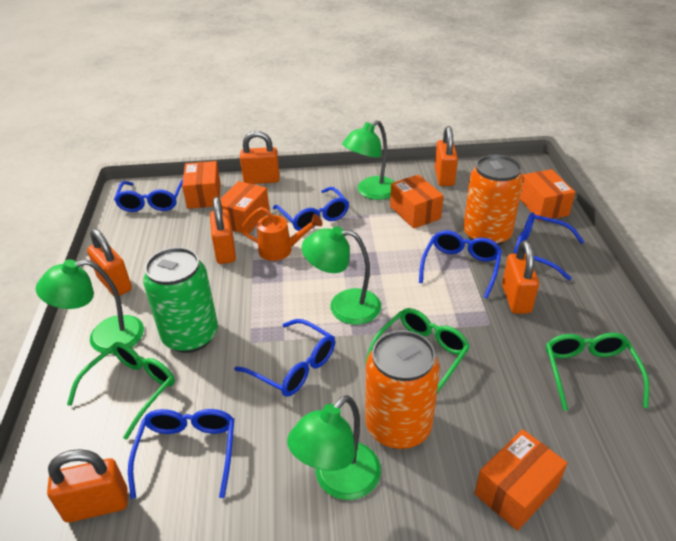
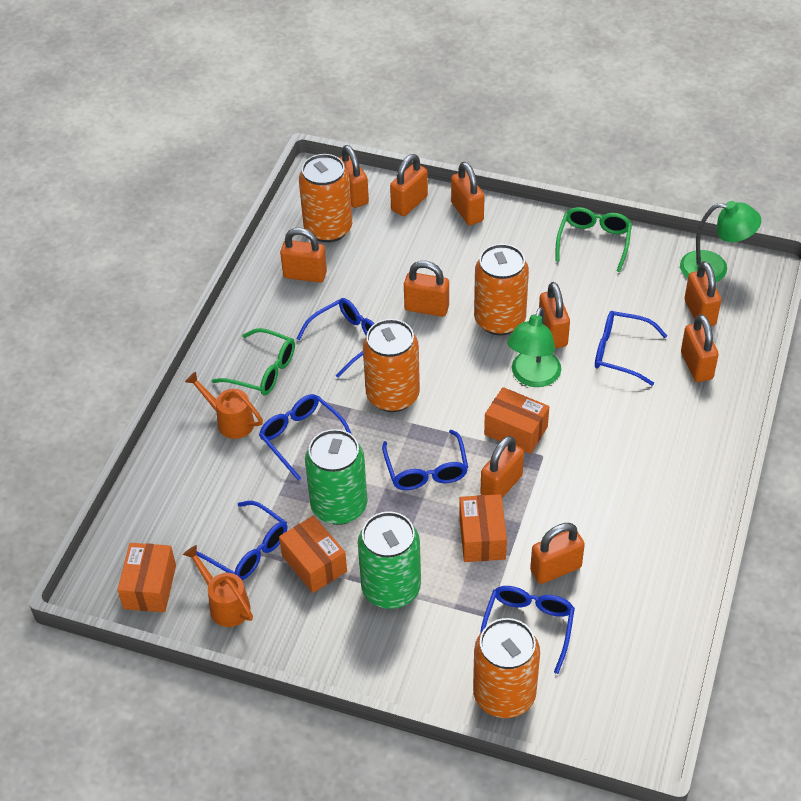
green can: [143,247,218,353] = 1 -> [305,429,368,525] [358,511,421,609] = 2
green glasses: [67,342,175,440] [365,308,470,393] [546,333,649,411] = 3 -> [212,328,295,395] [556,207,632,272] = 2
green lamp: [36,259,144,354] [287,395,381,500] [302,226,381,325] [342,120,394,200] = 4 -> [507,307,561,387] [680,201,762,282] = 2
orange box: [182,161,221,209] [220,181,270,234] [390,175,444,229] [475,429,567,531] [520,169,575,221] = 5 -> [117,543,176,612] [279,515,347,593] [459,494,507,562] [484,387,549,454] = 4
orange can: [365,330,440,449] [463,155,524,245] = 2 -> [299,154,352,243] [363,319,420,412] [473,618,540,718] [474,244,529,335] = 4
orange padlock: [47,449,128,523] [87,229,132,296] [210,197,236,264] [240,131,280,184] [435,126,458,186] [502,240,539,314] = 6 -> [280,228,327,283] [340,145,369,208] [390,154,428,216] [404,261,449,317] [451,162,484,225] [481,436,524,498] [530,523,585,584] [539,282,570,349] [681,314,719,382] [685,261,721,326] = 10
orange watering can: [241,207,323,261] = 1 -> [183,545,253,627] [185,372,263,439] = 2

